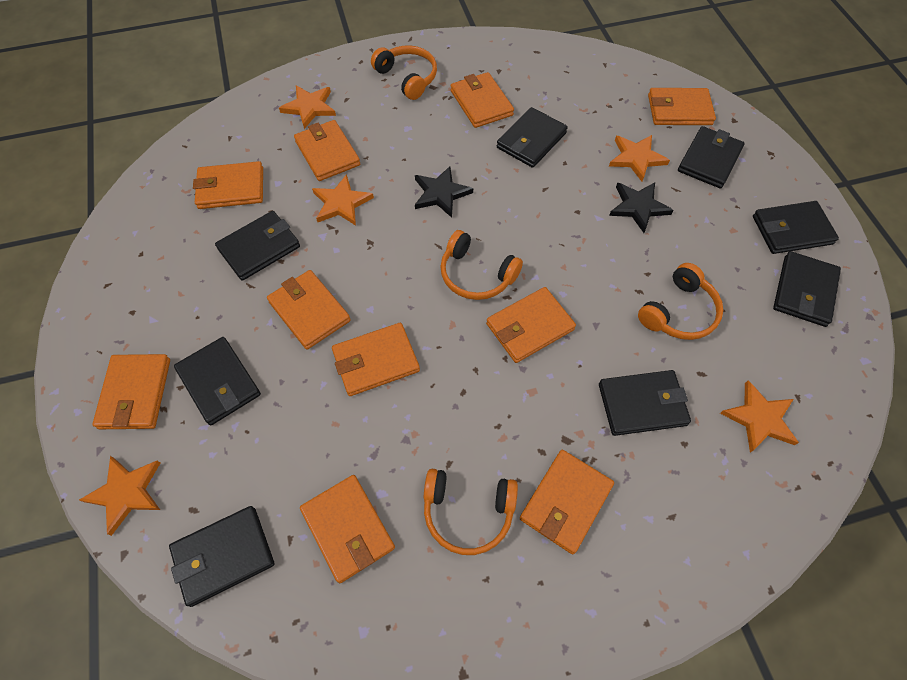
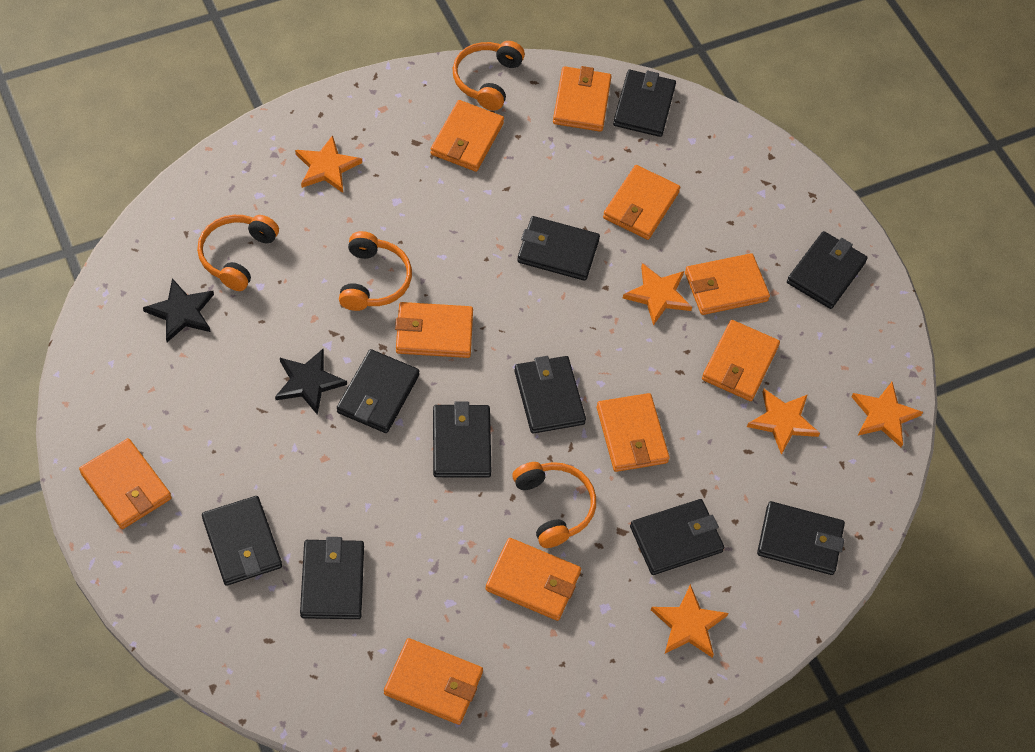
black wallet: [169,506,274,607] [174,337,261,425] [215,211,300,281] [497,107,568,168] [599,370,691,436] [678,126,744,188] [753,201,839,254] [773,251,841,327] = 8 -> [202,496,282,586] [300,537,364,619] [337,349,419,433] [433,402,491,478] [514,356,586,434] [517,216,600,281] [613,70,676,137] [630,499,724,575] [757,501,845,575] [787,231,868,309] = 10

